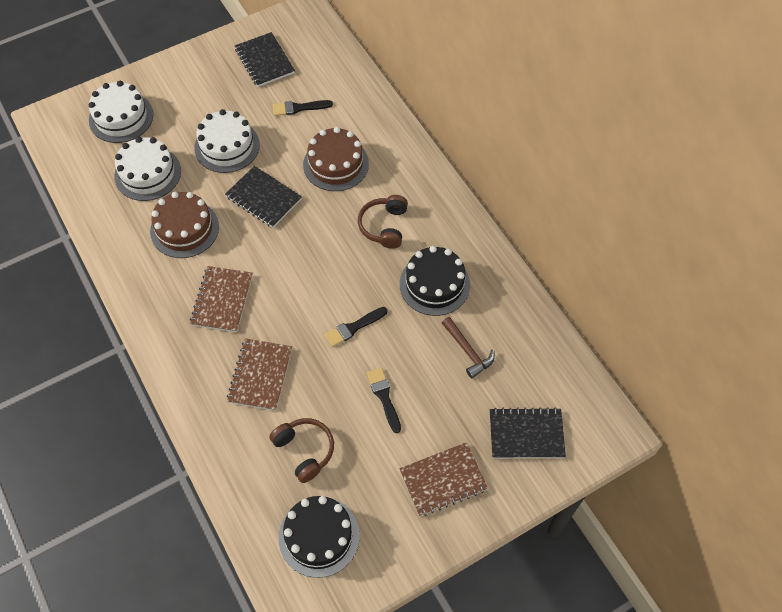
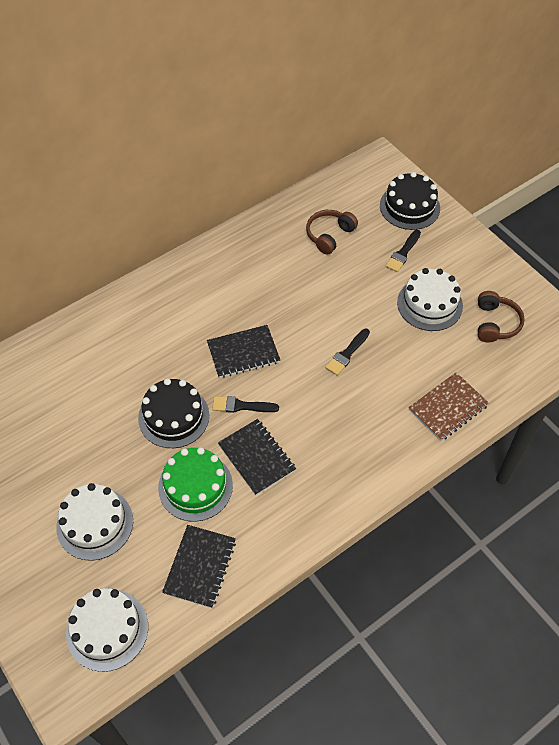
brown cake: [150,192,219,258] [303,127,369,191] = 2 -> none = 0
brown hammer: [442,317,495,378] = 1 -> none = 0
brown notebook: [190,266,253,332] [227,338,292,411] [399,442,488,517] = 3 -> [409,372,489,441] = 1
green cake: none = 0 -> [158,447,233,522] = 1

